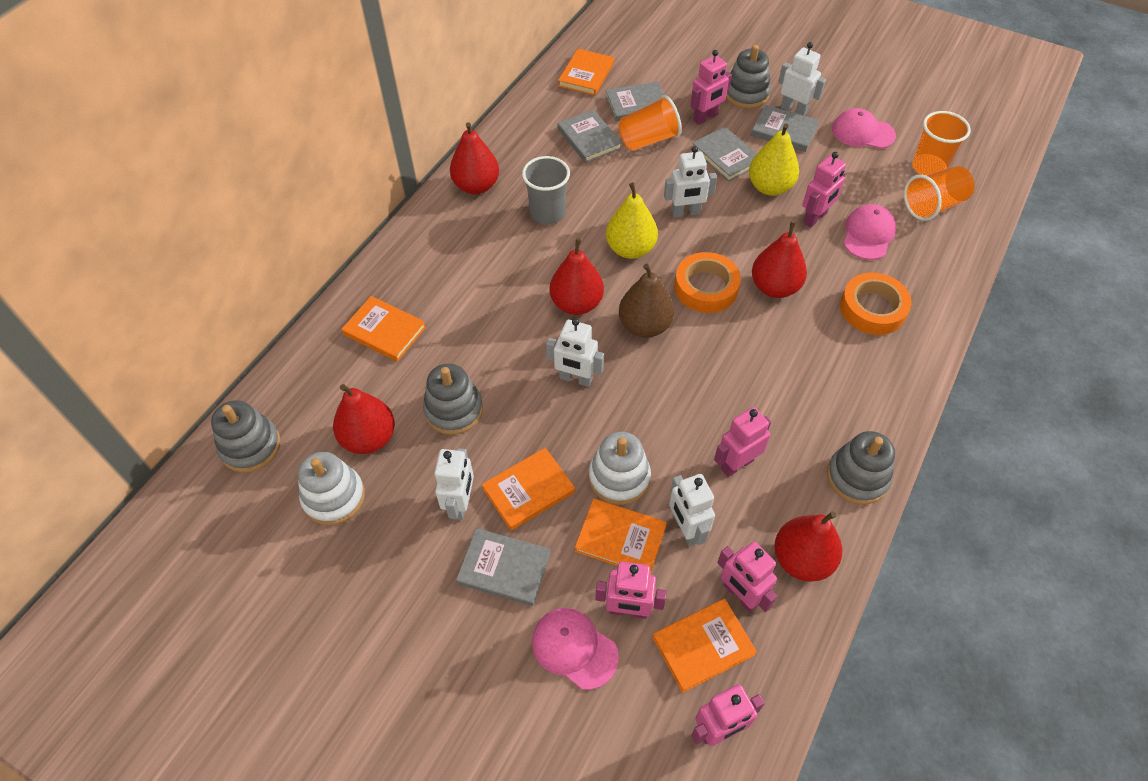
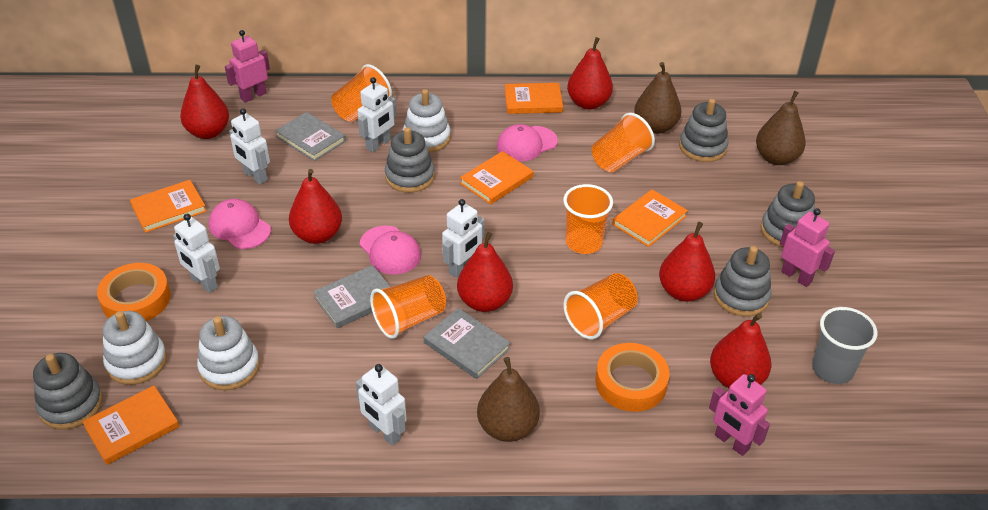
brown pear: [619,264,674,338] = 1 -> [477,357,540,442] [634,62,681,134] [756,91,806,165] = 3
grey book: [456,528,551,606] [558,109,622,163] [606,81,665,122] [691,126,757,182] [751,105,820,152] = 5 -> [275,112,346,161] [313,265,390,328] [424,308,511,379] = 3
grey stacking toy: [211,400,281,473] [423,364,483,435] [726,45,771,109] [827,431,895,505] = 4 -> [33,353,103,430] [385,127,435,193] [679,99,728,162] [714,246,772,316] [760,181,815,248] = 5
orange cup: [619,95,682,151] [904,166,975,221] [912,111,971,175] = 3 -> [331,64,392,122] [370,275,446,339] [563,184,613,254] [563,273,638,339] [592,113,655,172] = 5
pink robot: [596,561,667,619] [690,50,732,125] [691,684,765,746] [714,407,771,477] [717,542,777,612] [802,152,846,227] = 6 -> [225,30,270,103] [709,374,770,456] [780,208,835,287] = 3
red pear: [333,384,395,454] [450,122,499,194] [550,238,604,315] [752,221,807,298] [774,511,842,582] = 5 -> [180,65,229,139] [289,169,342,244] [457,232,513,312] [567,37,613,110] [659,222,715,302] [710,313,771,388] = 6
white stacking toy: [298,452,365,525] [589,432,651,505] = 2 -> [103,311,167,385] [197,316,260,390] [403,89,451,152] = 3
yellow pear: [606,183,658,259] [749,123,799,196] = 2 -> none = 0

